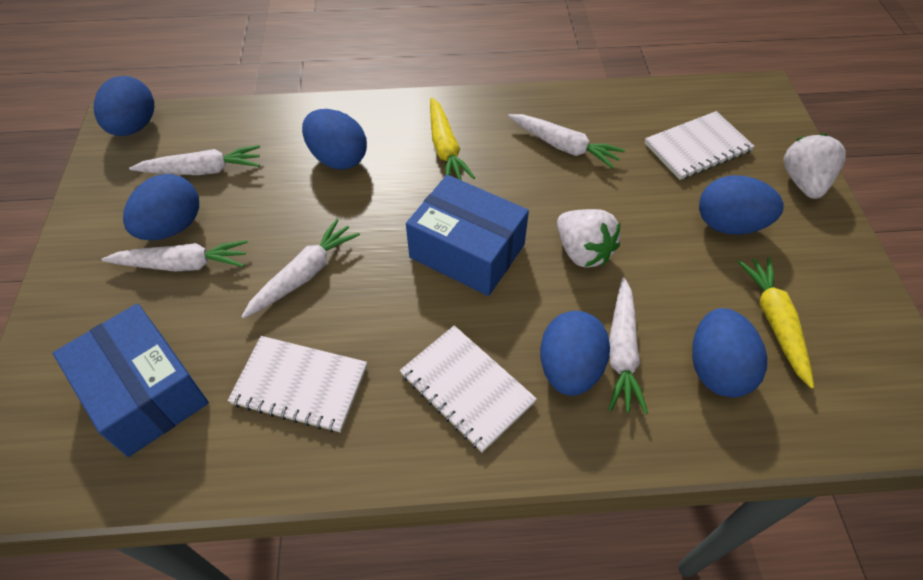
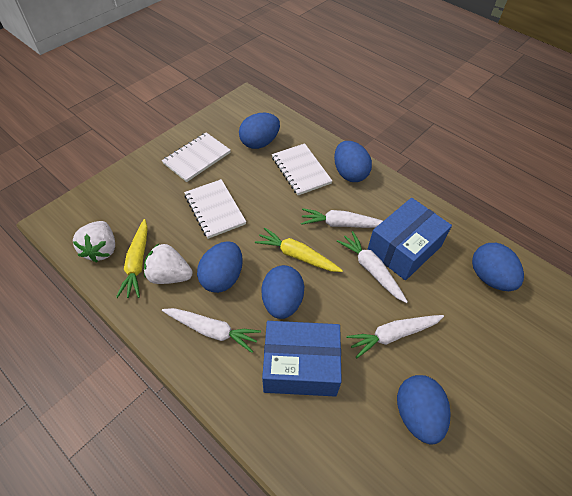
white carrot: [102,240,248,271] [129,145,260,175] [242,219,360,319] [508,114,625,169] [608,277,648,415] = 5 -> [162,308,261,353] [301,208,383,228] [337,231,408,303] [346,315,444,358] = 4

